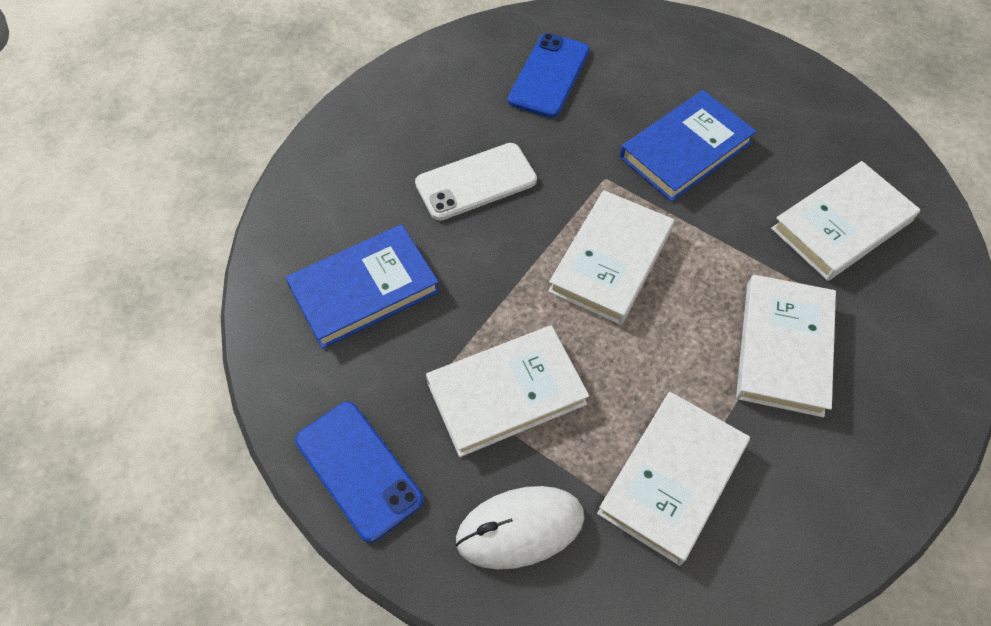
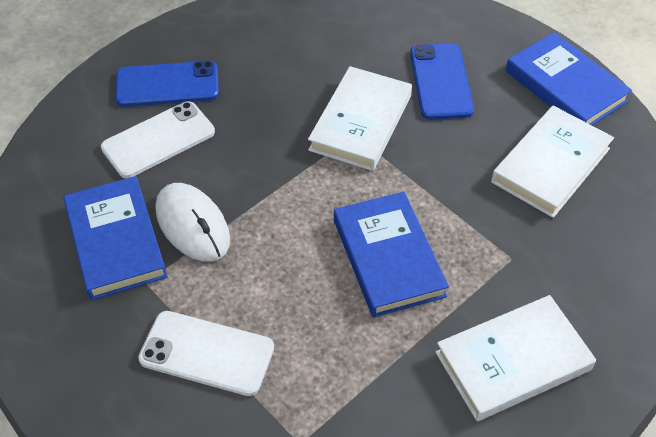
blue book: [286,224,440,349] [620,90,757,202] = 2 -> [63,176,168,300] [334,192,449,318] [506,32,632,125] = 3
white book: [426,325,589,457] [548,190,674,325] [597,391,750,566] [736,275,836,417] [771,161,920,281] = 5 -> [308,66,412,171] [436,295,596,421] [491,106,614,218] = 3
white phone: [415,143,537,221] = 1 -> [101,101,215,178] [138,311,274,396] = 2

